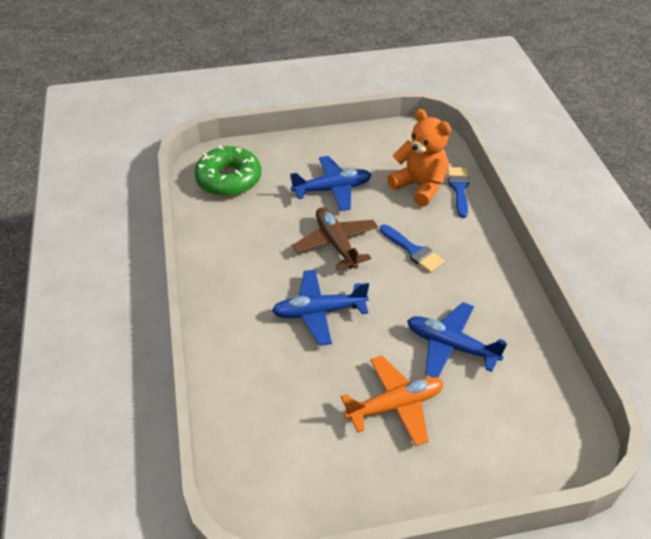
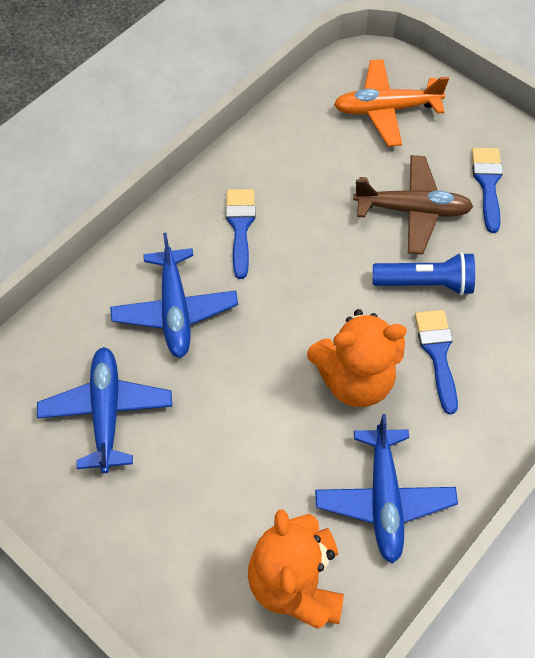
blue brush: [380,224,445,273] [447,167,469,218] = 2 -> [226,189,255,279] [415,310,458,414] [471,148,503,233] = 3
blue flashlight: none = 0 -> [373,252,475,295] = 1
green donut: [195,145,261,196] = 1 -> none = 0
orange teddy bear: [387,109,451,206] = 1 -> [248,510,344,629] [307,309,407,407] = 2

